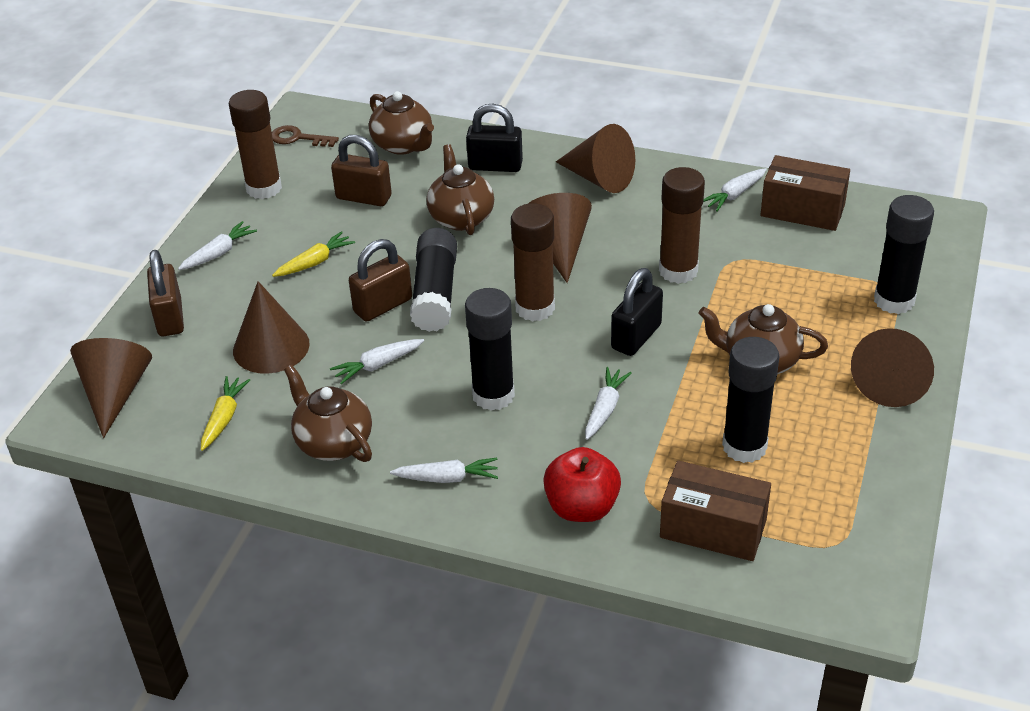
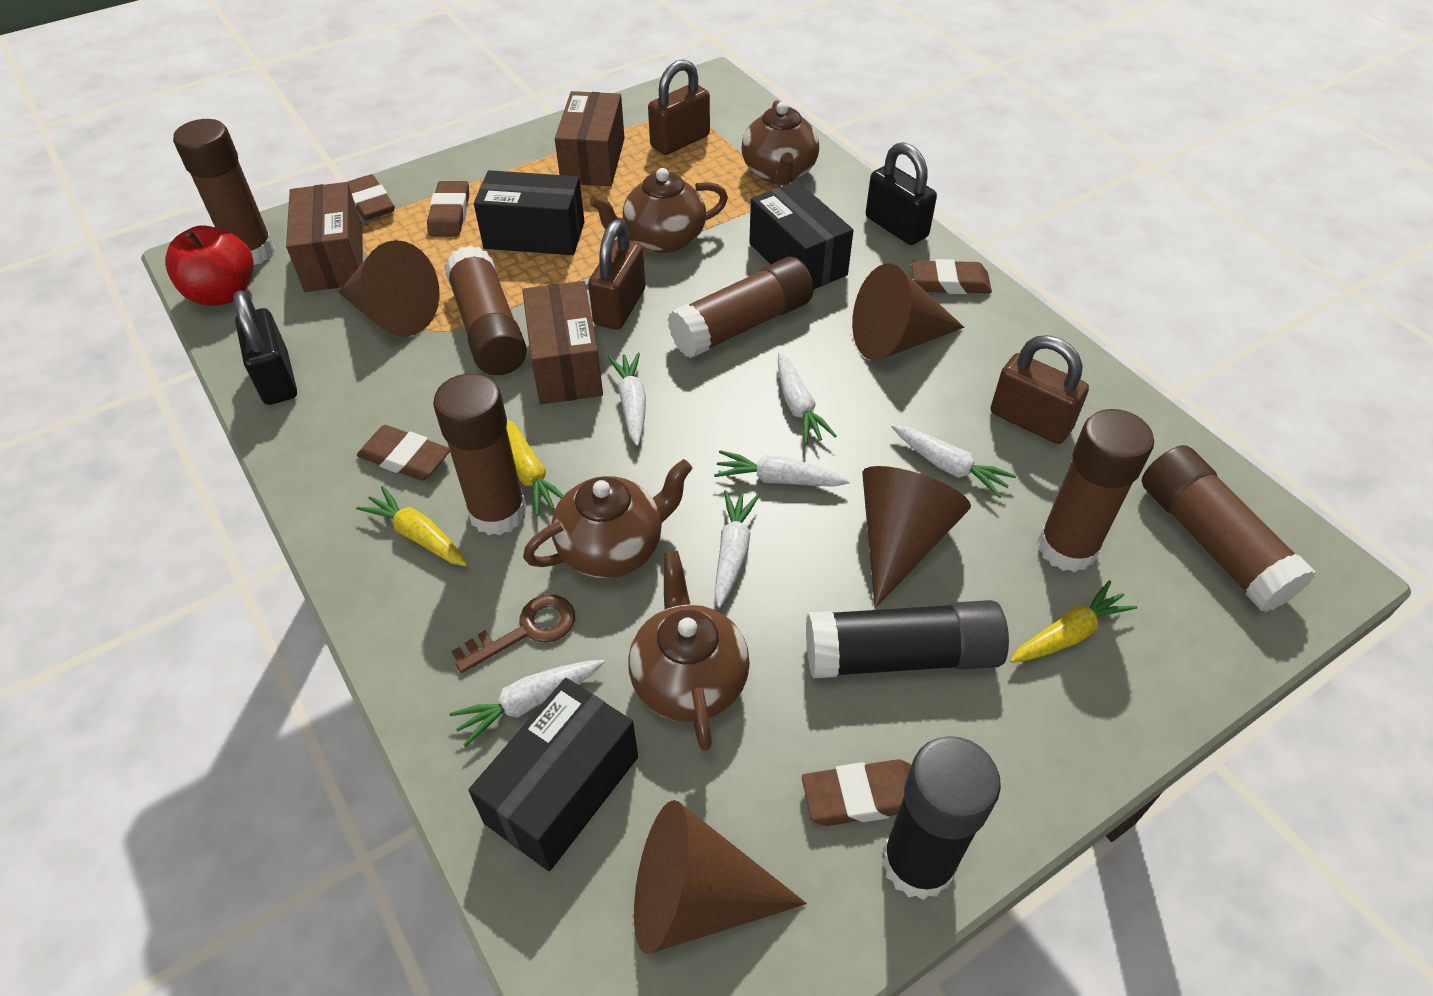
black box: none = 0 -> [468,678,638,871] [474,170,585,255] [749,181,854,289] = 3
black glue stick: [410,228,457,332] [465,288,515,411] [722,337,779,463] [874,195,934,314] = 4 -> [806,600,1009,678] [882,736,1001,900] = 2
brown box: [660,460,771,561] [761,155,850,231] = 2 -> [286,182,363,292] [522,281,603,404] [555,91,624,186] = 3
brown cone: [70,338,152,438] [233,281,310,374] [528,193,592,283] [556,124,635,193] [851,328,934,407] = 5 -> [338,240,439,337] [634,800,807,954] [852,263,964,360] [862,466,971,608] = 4
brown eraser: none = 0 -> [348,174,394,220] [357,425,450,481] [427,181,469,237] [802,759,911,826] [911,259,992,294] = 5
brown glue stick: [229,90,282,199] [511,203,555,322] [659,167,705,284] = 3 -> [173,119,275,265] [433,373,527,535] [444,245,527,375] [667,257,814,358] [1038,409,1154,572] [1141,445,1316,612] = 6
white carrot: [178,221,257,270] [330,339,424,384] [390,458,498,483] [585,367,632,440] [703,168,767,212] = 5 -> [449,660,604,747] [608,353,646,446] [714,450,850,487] [714,490,760,608] [778,352,837,444] [892,425,1016,498] = 6
yellow carrot: [201,376,250,451] [272,231,355,277] = 2 -> [356,486,467,566] [506,419,564,516] [1010,580,1137,663] = 3

